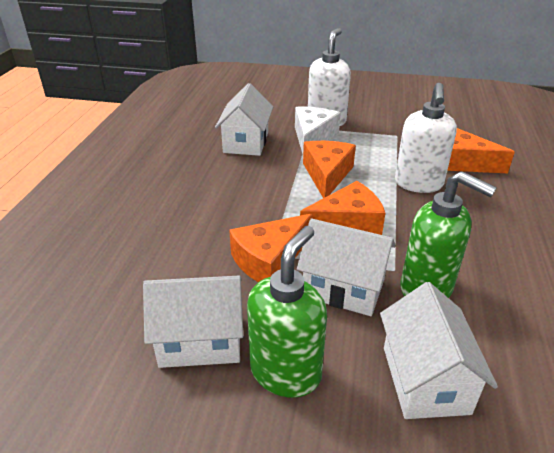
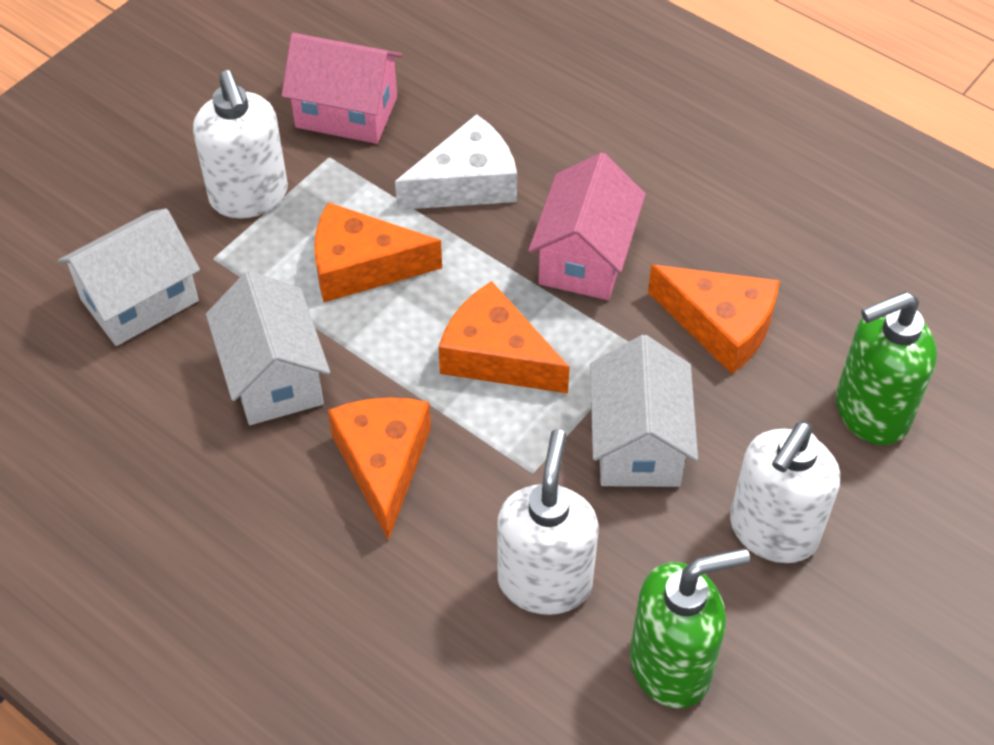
pink house: none = 0 -> [281,33,402,144] [528,153,646,300] = 2
white house: [143,276,243,368] [215,83,273,156] [297,219,396,316] [380,282,498,419] = 4 -> [58,208,200,346] [206,271,330,425] [590,335,698,487] = 3
white soap dispenser: [308,28,351,126] [395,83,457,193] = 2 -> [193,70,288,218] [498,429,598,615] [730,421,840,563] = 3

